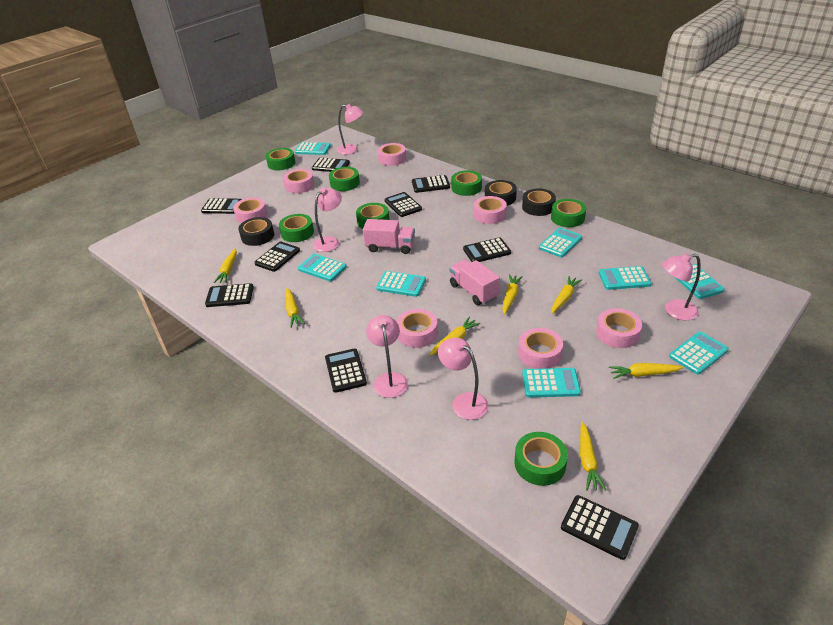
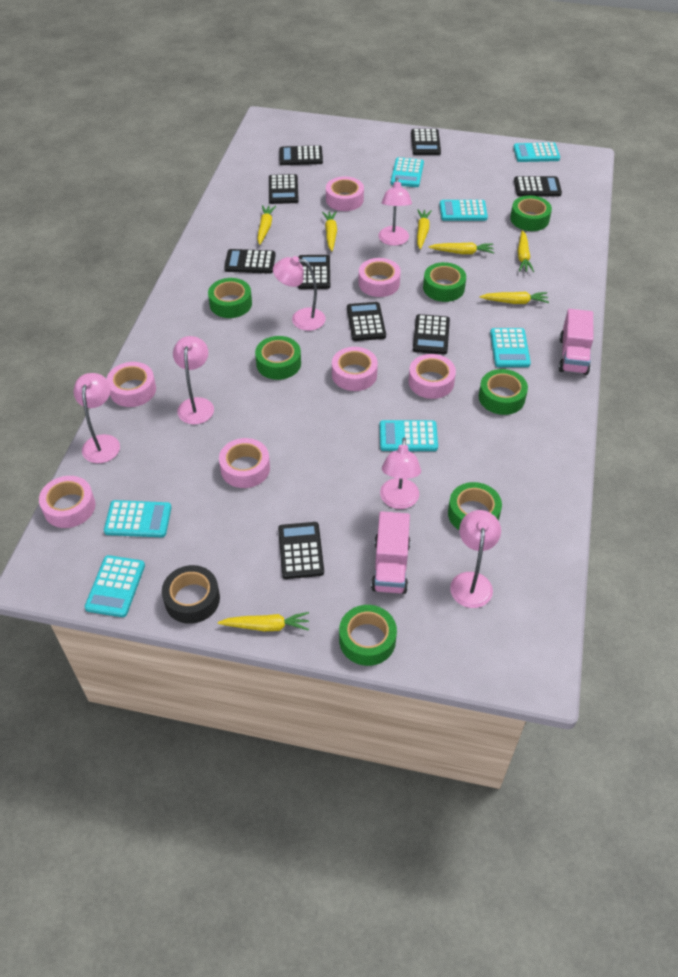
black tape: [238,217,274,246] [485,180,517,206] [522,189,556,216] = 3 -> [162,565,220,624] = 1
pink lamp: [313,188,342,252] [337,104,363,155] [366,315,408,398] [438,338,488,420] [662,253,701,320] = 5 -> [74,373,120,463] [173,336,214,424] [273,256,325,331] [378,178,412,246] [380,437,421,509] [450,510,501,608] = 6
turquoise calculator: [295,142,331,155] [298,254,347,281] [376,271,426,297] [522,368,581,398] [539,228,582,257] [599,266,651,290] [669,332,728,375] [673,264,725,299] = 8 -> [85,555,145,617] [104,500,171,537] [380,420,438,451] [391,157,424,187] [440,200,488,221] [490,328,531,367] [513,142,560,162] = 7

